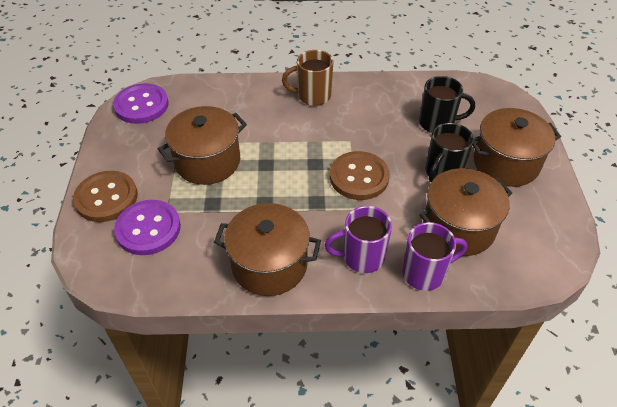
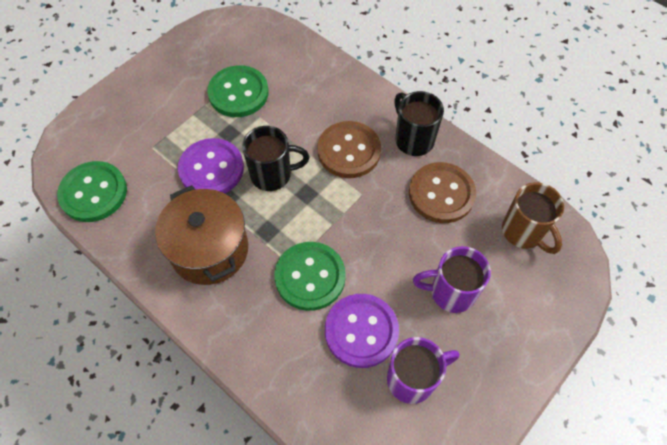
brown pot: [158,106,247,185] [214,203,321,296] [419,168,512,256] [473,108,561,187] = 4 -> [155,185,248,285] = 1
green button: none = 0 -> [57,161,127,222] [207,65,269,117] [274,242,346,311] = 3

